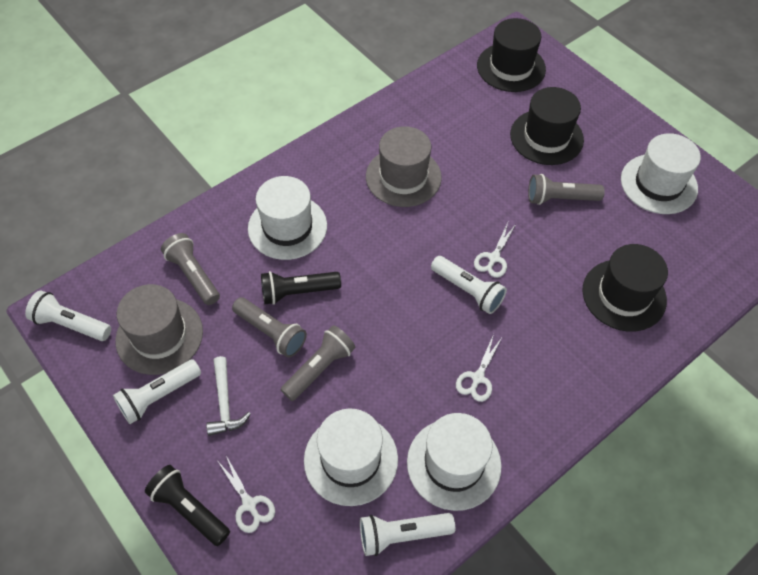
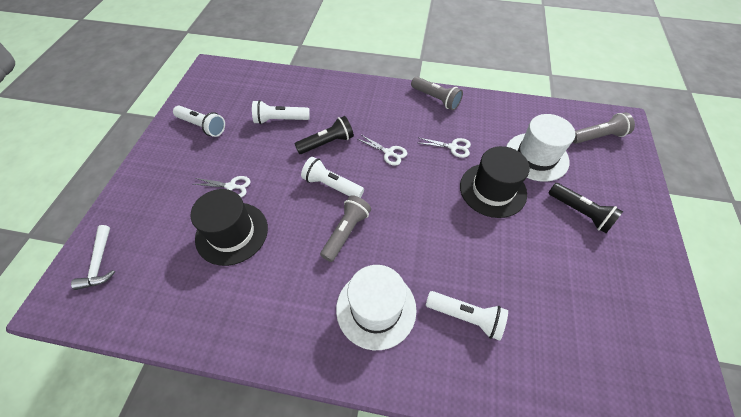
black hat: [477,18,546,92] [510,87,584,165] [582,244,668,332] = 3 -> [190,189,268,266] [460,146,530,218] = 2
grey flashlight: [161,233,220,305] [232,297,307,358] [281,325,356,401] [528,174,605,205] = 4 -> [320,195,371,262] [411,77,463,110] [573,112,635,144] = 3
grey hat: [115,284,203,375] [366,126,442,207] = 2 -> none = 0
white hat: [248,176,327,260] [304,409,398,506] [407,413,502,511] [621,133,701,214] = 4 -> [336,265,417,350] [506,114,575,182] = 2

